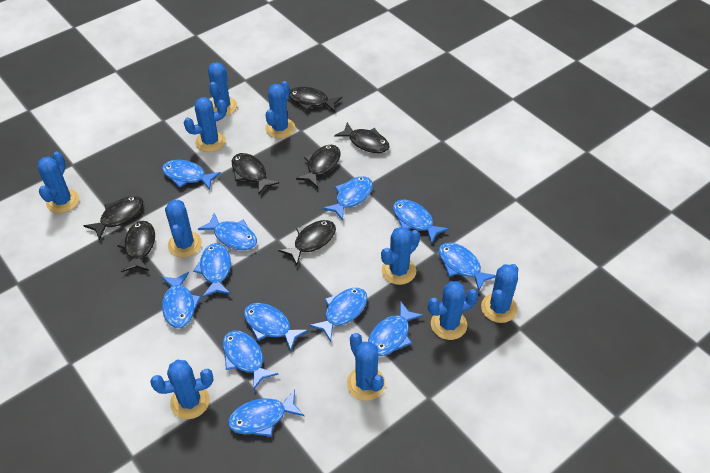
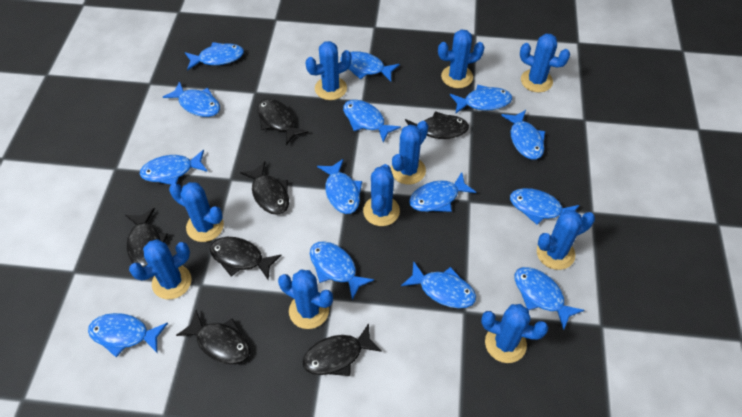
blue fish: [161,272,201,328] [162,160,221,190] [193,243,231,297] [198,213,257,250] [223,331,279,390] [228,389,304,437] [244,303,308,351] [309,288,367,342] [322,176,373,221] [368,301,424,356] [393,200,449,244] [439,243,496,291] = 12 -> [88,313,168,357] [139,150,208,185] [163,81,220,117] [185,42,244,71] [310,241,374,300] [317,159,362,214] [340,51,400,81] [343,100,401,143] [401,261,476,308] [409,172,476,212] [450,85,512,114] [501,110,545,160] [510,188,580,225] [514,267,584,330] = 14

